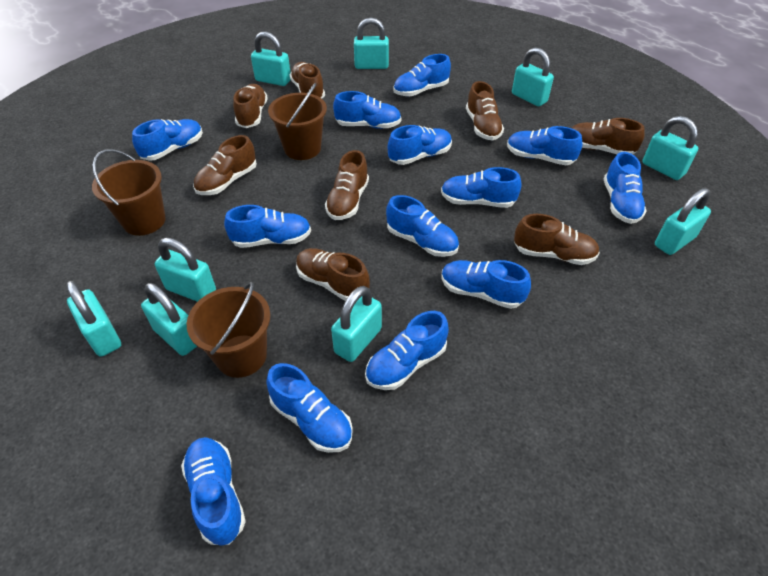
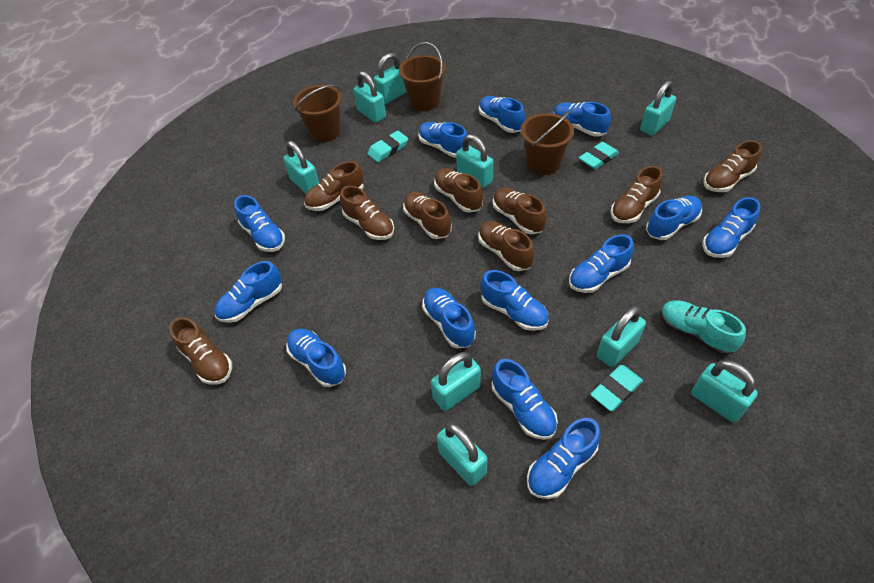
brown shoe: [193,135,257,195] [233,84,268,128] [290,62,325,98] [296,248,370,301] [325,150,369,220] [466,81,504,141] [514,214,600,265] [571,118,645,154] = 8 -> [169,317,232,385] [304,161,364,211] [340,186,394,240] [403,192,452,239] [434,168,483,213] [478,221,535,271] [493,188,547,235] [611,166,663,223] [703,140,762,192] = 9
turquoise eraser: none = 0 -> [368,131,408,162] [579,142,619,169] [590,365,643,411] = 3
turquoise shoe: none = 0 -> [660,300,746,355] = 1

